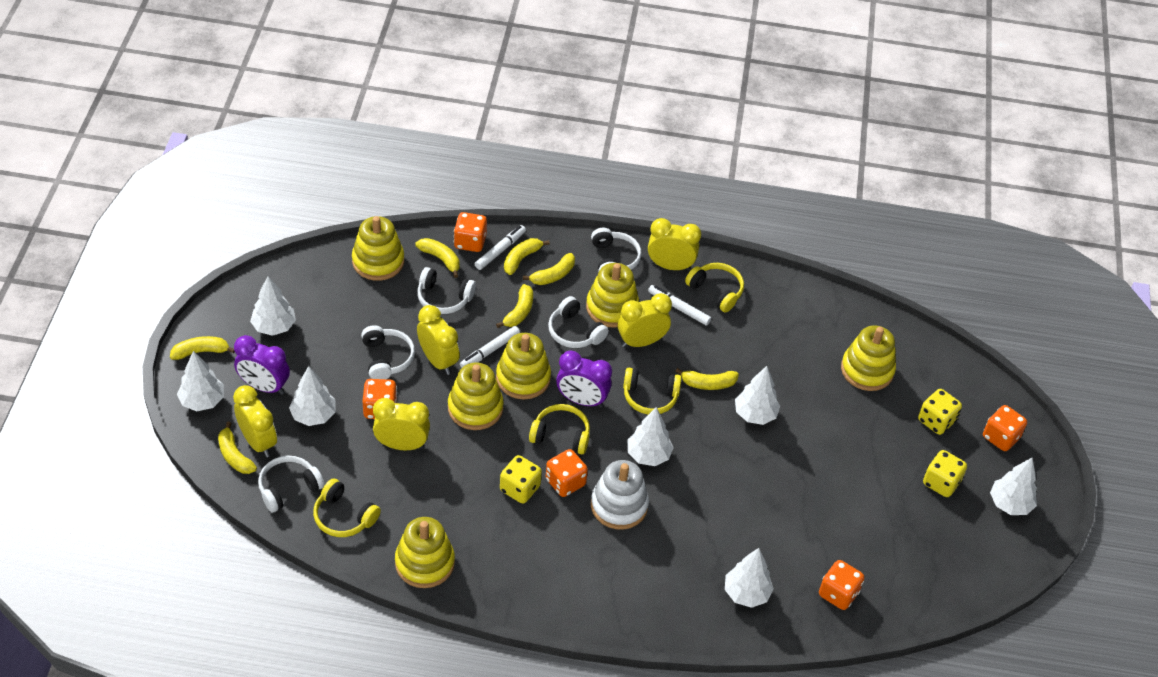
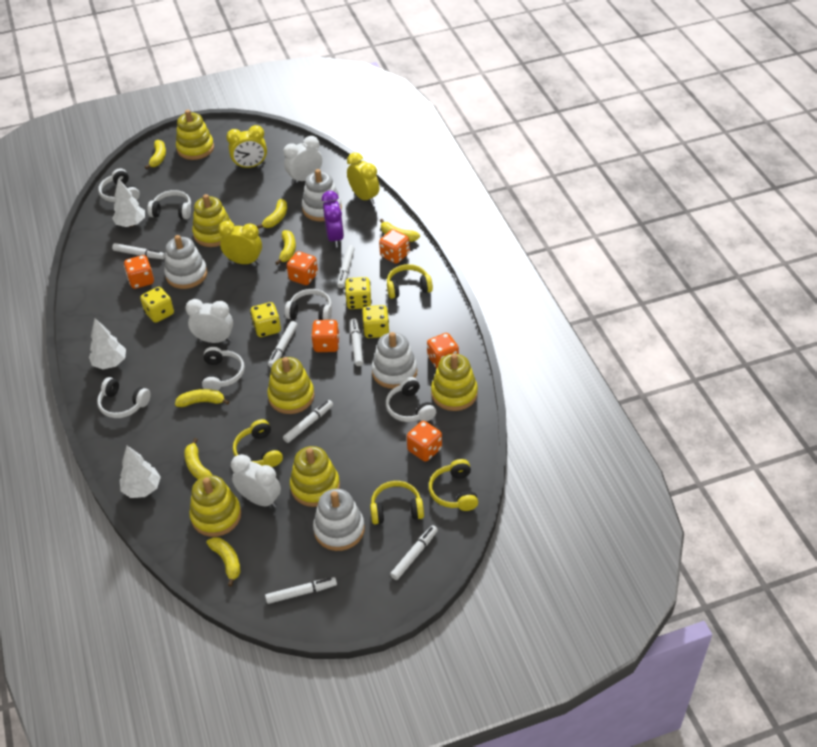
orange dice: [362,379,397,419] [454,212,487,252] [546,449,588,497] [819,560,865,610] [983,405,1027,451] = 5 -> [124,255,154,289] [287,251,318,285] [311,320,340,352] [379,229,410,264] [407,421,442,462] [427,333,459,369] = 6
purple clock: [234,335,290,395] [556,351,612,407] = 2 -> [322,191,344,248] = 1
white clock: none = 0 -> [185,299,233,343] [231,454,281,508] [284,136,322,184] = 3
white headphones: [258,456,325,513] [361,325,415,379] [417,267,476,314] [548,296,609,348] [591,228,642,272] = 5 -> [97,377,151,418] [98,168,140,202] [147,190,191,219] [202,347,245,391] [285,289,332,320] [386,377,436,422] = 6
white marker: [460,326,520,368] [475,225,526,270] [648,285,711,326] = 3 -> [112,243,165,259] [265,577,337,604] [268,321,298,367] [283,400,333,443] [337,245,355,288] [350,318,363,366] [390,525,438,580] = 7
white stacking toy: [591,460,649,530] = 1 -> [164,235,207,289] [302,169,342,222] [313,489,365,551] [372,332,417,389] = 4
white tree: [177,351,224,411] [250,276,296,336] [289,366,336,426] [627,407,674,466] [725,548,774,608] [735,366,780,425] [990,458,1037,515] = 7 -> [89,318,126,369] [112,178,145,227] [120,446,161,498] = 3
yellow clock: [233,385,277,457] [373,398,430,450] [417,305,460,375] [618,293,672,348] [648,218,701,271] = 5 -> [218,221,262,264] [226,125,267,169] [347,152,379,205] = 3
yellow dice: [500,455,542,504] [918,389,962,435] [923,450,967,497] = 3 -> [140,287,174,323] [250,302,281,337] [345,277,372,309] [362,305,389,338] = 4

